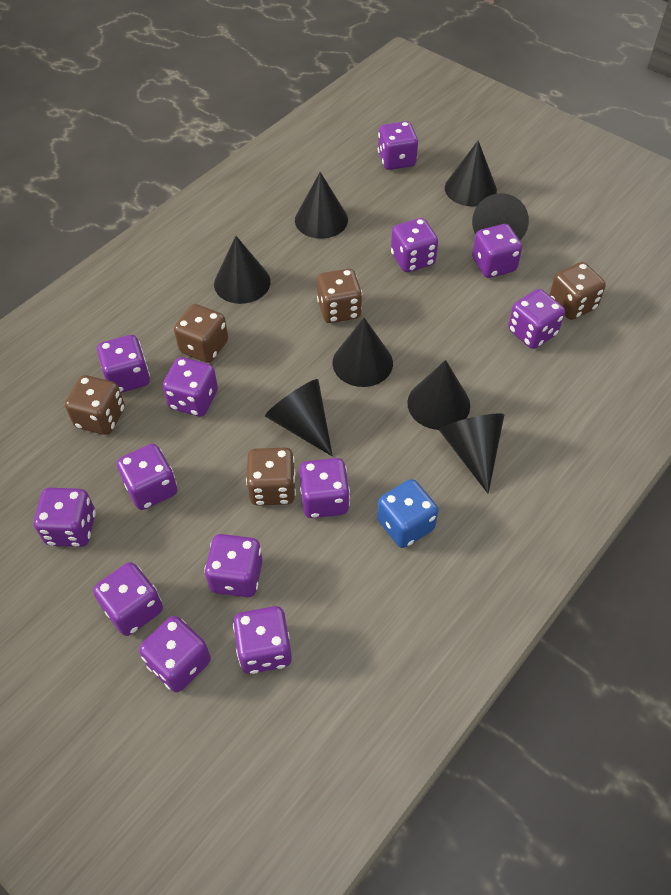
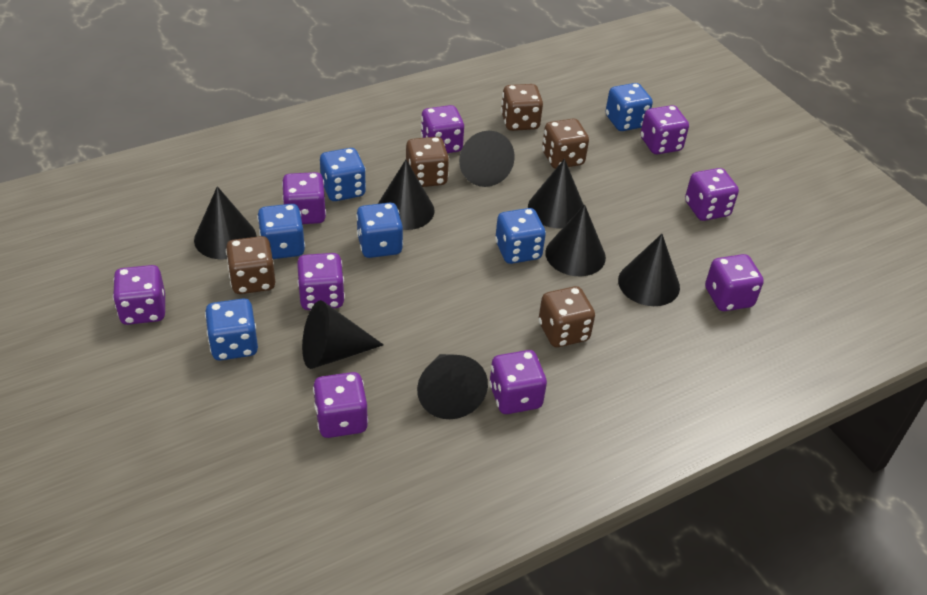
blue dice: [377,479,438,548] = 1 -> [205,299,258,361] [257,204,305,259] [320,148,366,201] [356,203,403,258] [495,208,546,264] [606,83,653,131] = 6
purple dice: [34,488,96,547] [93,562,163,636] [97,335,150,393] [117,444,178,510] [139,616,211,692] [163,357,218,416] [204,534,263,597] [233,606,292,674] [299,458,350,518] [378,121,418,170] [391,218,438,272] [472,224,522,278] [508,289,565,349] = 13 -> [113,265,165,325] [282,172,326,224] [297,253,345,310] [313,372,368,438] [421,105,464,153] [489,350,547,414] [640,105,689,154] [685,168,739,221] [705,254,764,311] = 9

